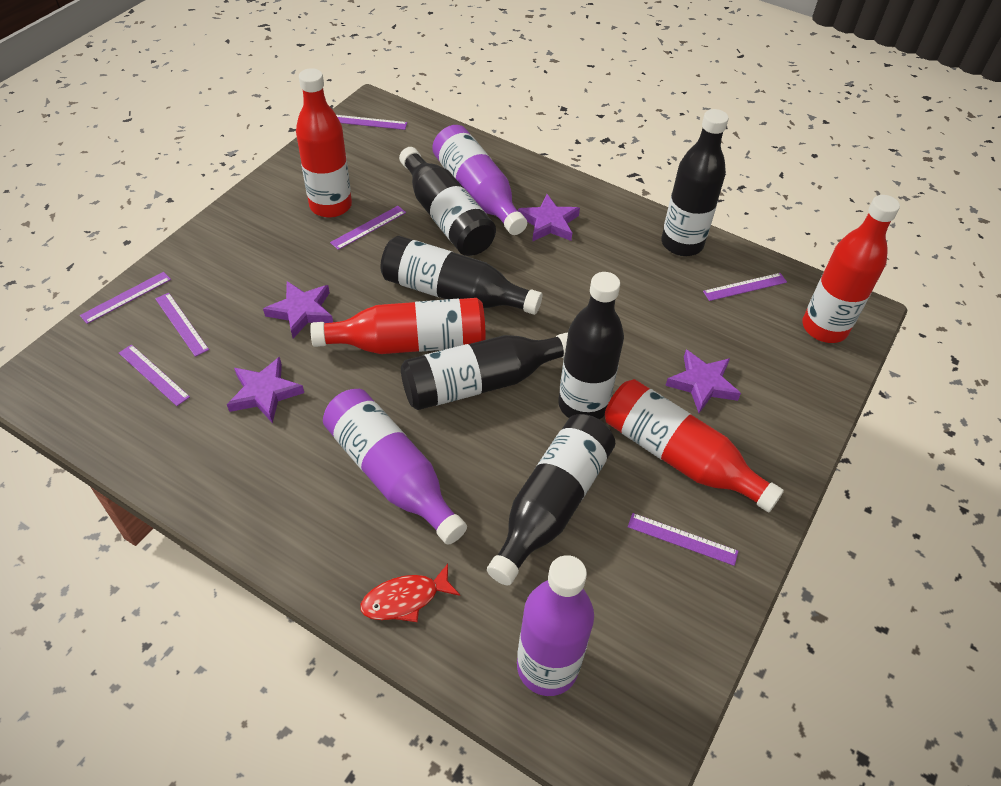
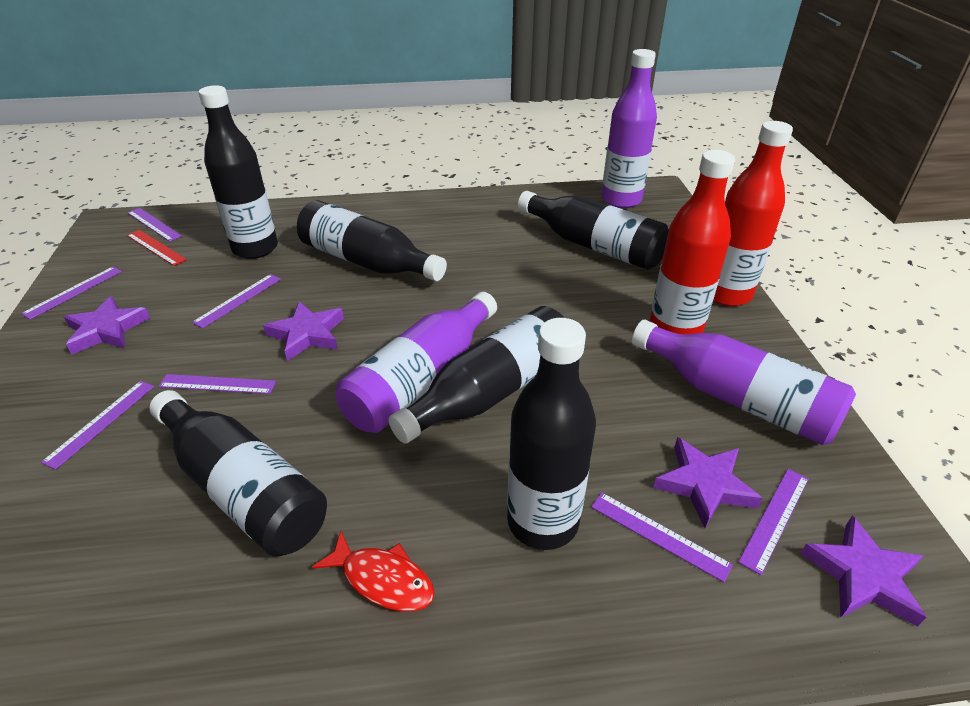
red bottle: [296,68,352,218] [310,298,486,354] [605,379,784,512] [802,195,900,343] = 4 -> [649,150,735,334] [713,121,793,306] = 2
red ruler: none = 0 -> [127,230,187,266] = 1

